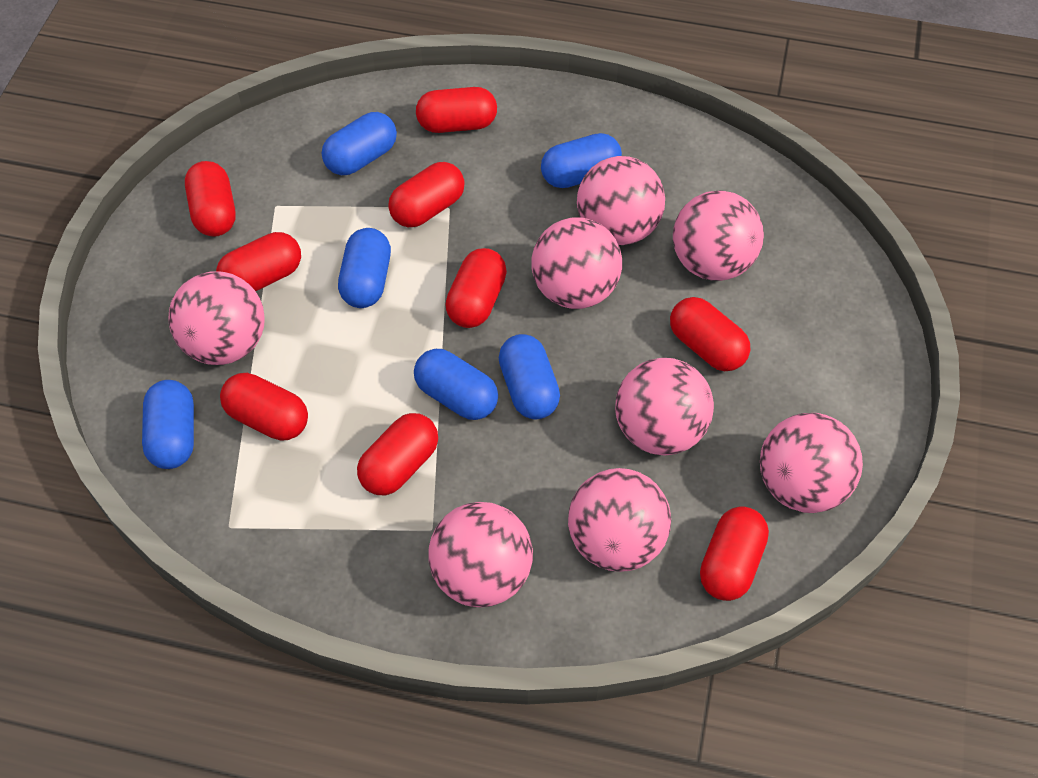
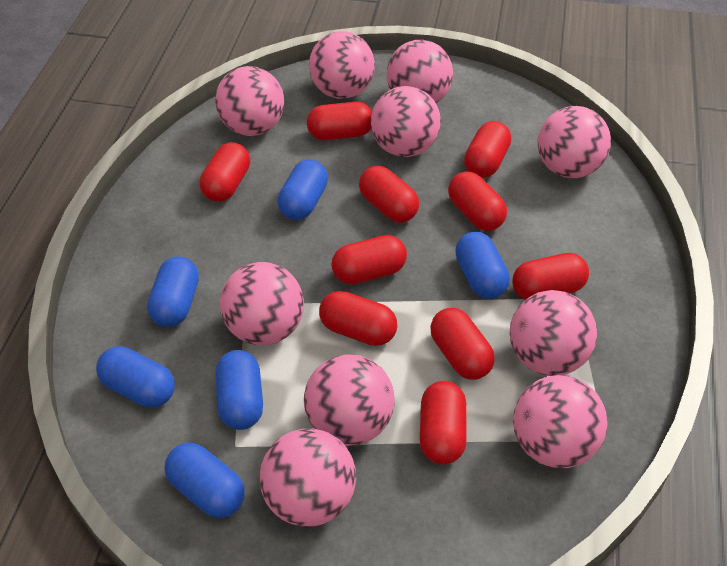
pink ball: [169,271,265,365] [429,502,533,607] [531,217,622,309] [568,468,671,572] [577,156,665,245] [615,358,714,456] [673,190,764,281] [760,413,863,513] = 8 -> [215,66,284,136] [220,262,304,345] [260,428,356,527] [304,354,394,446] [309,31,375,99] [371,86,441,157] [386,40,453,103] [510,290,597,376] [513,375,608,468] [538,106,611,178] = 10
red capsule: [185,161,236,237] [216,232,301,291] [220,373,308,440] [357,413,438,495] [388,162,465,227] [416,87,497,133] [445,248,507,328] [670,297,750,371] [700,506,769,601] = 9 -> [199,142,250,202] [307,102,372,140] [319,291,397,346] [331,235,407,284] [359,166,419,223] [420,381,467,464] [430,308,495,380] [448,171,507,231] [464,121,511,178] [512,253,589,300] = 10

